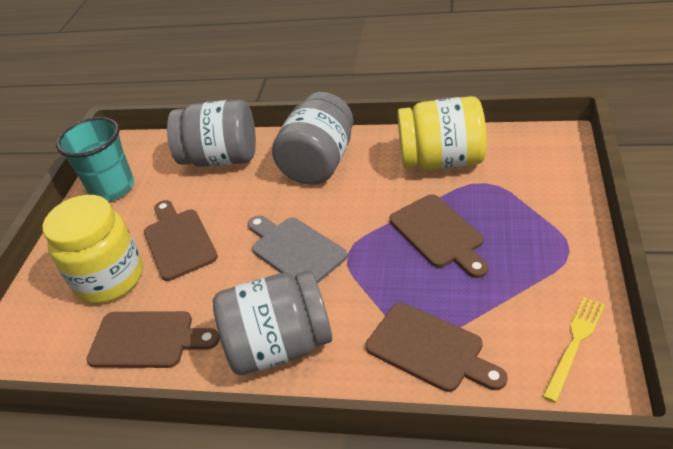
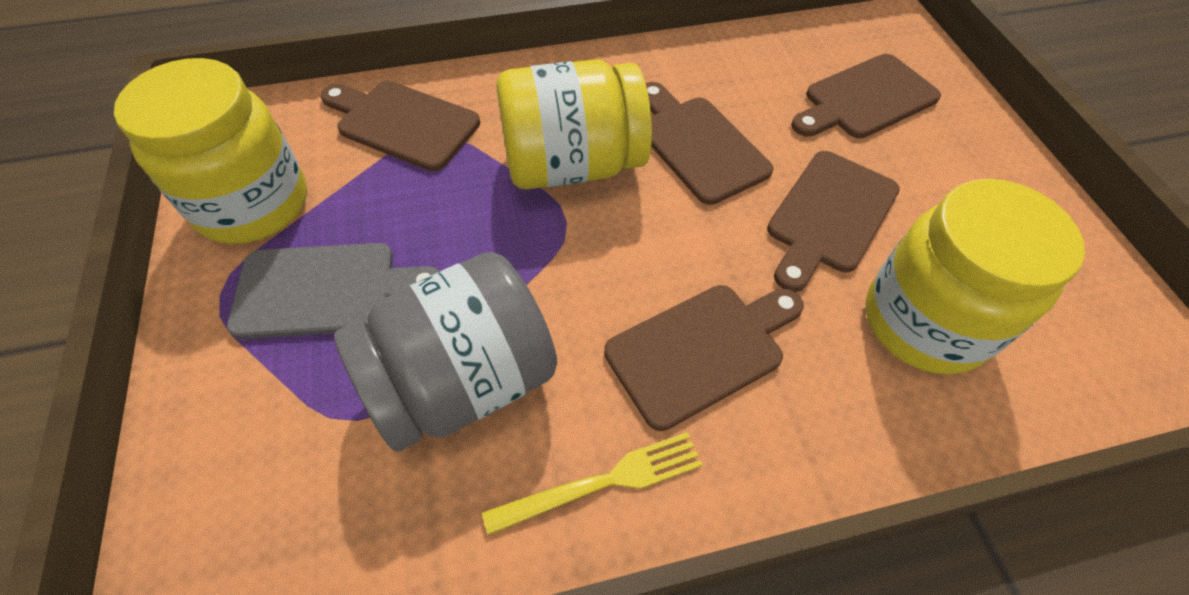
brown cutting board: [86,311,220,368] [144,200,218,281] [366,303,508,392] [389,194,488,278] = 4 -> [320,81,480,171] [604,285,804,431] [646,82,773,205] [767,151,900,292] [791,54,941,138] = 5
grey jar: [167,99,256,167] [213,270,332,375] [272,92,353,185] = 3 -> [334,252,557,452] = 1
turquoise cup: [56,117,134,202] = 1 -> none = 0
yellow jar: [43,195,143,303] [397,96,487,170] = 2 -> [114,58,307,244] [496,59,652,189] [866,179,1085,374] = 3

